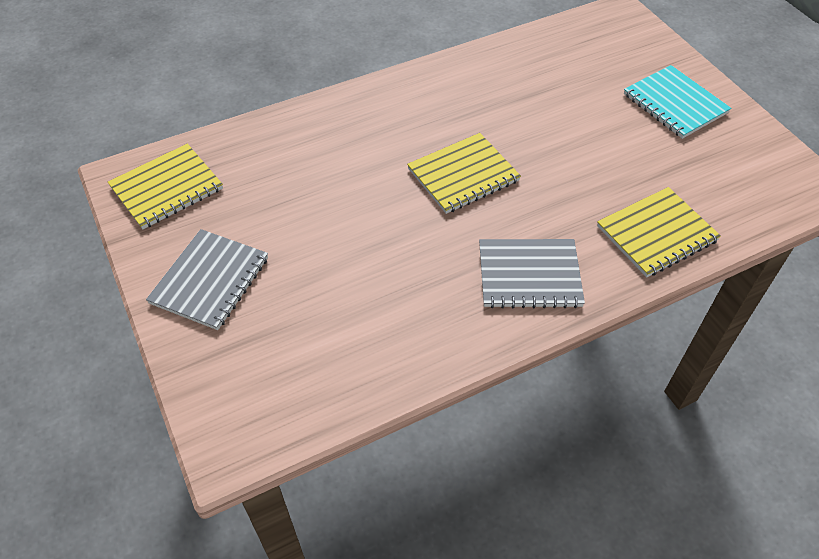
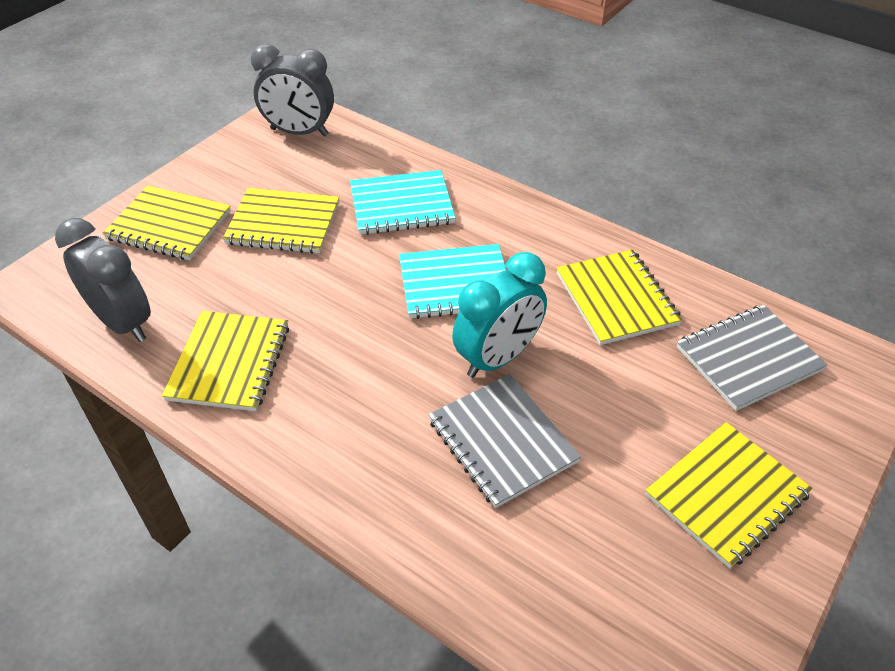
grey clock: none = 0 -> [55,218,151,342] [251,44,334,136] = 2
turquoise clock: none = 0 -> [452,252,547,378] = 1
turquoise notebook: [624,65,731,139] = 1 -> [350,170,456,235] [399,244,506,319] = 2
yellow notebook: [108,144,223,229] [407,133,521,214] [597,187,721,277] = 3 -> [102,186,231,260] [162,311,289,411] [223,188,339,254] [556,250,682,345] [645,422,813,569] = 5

